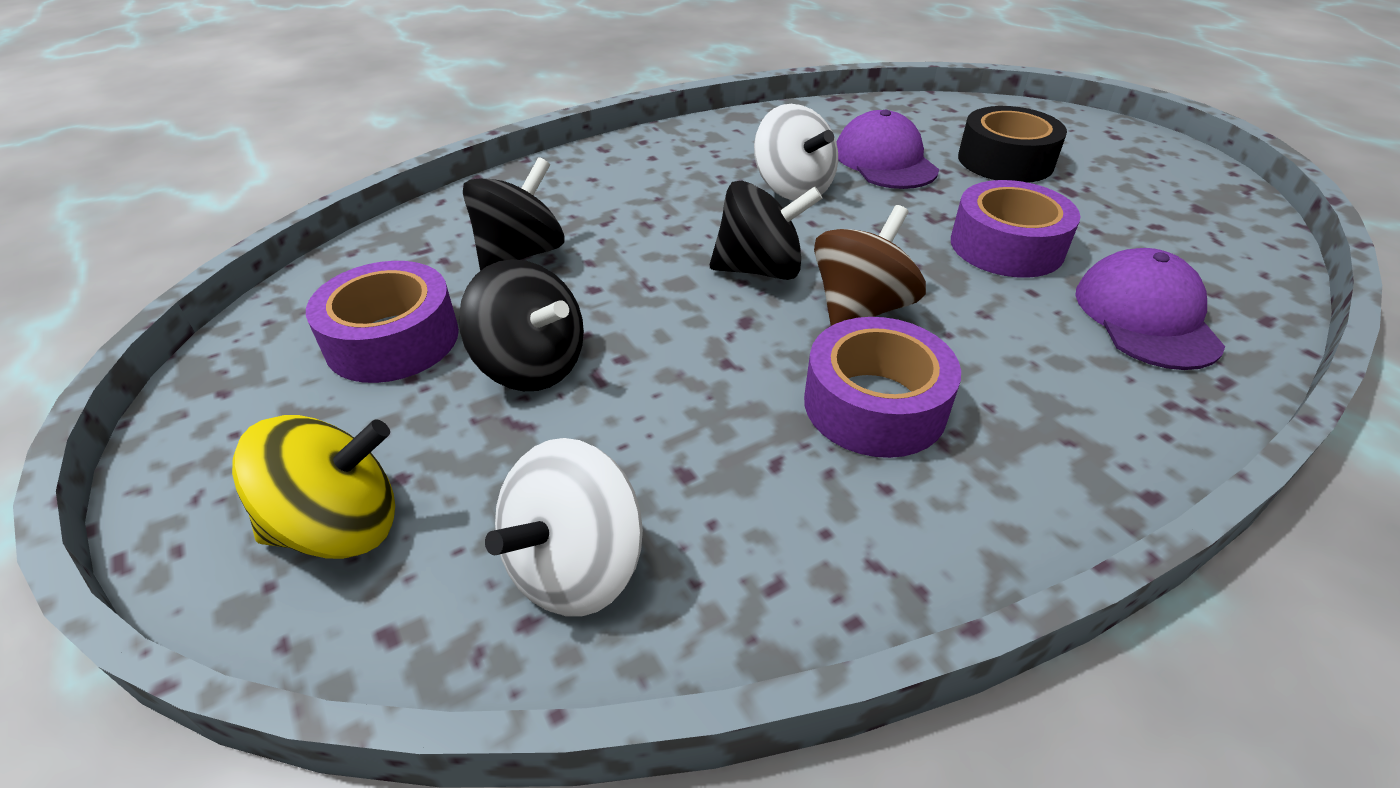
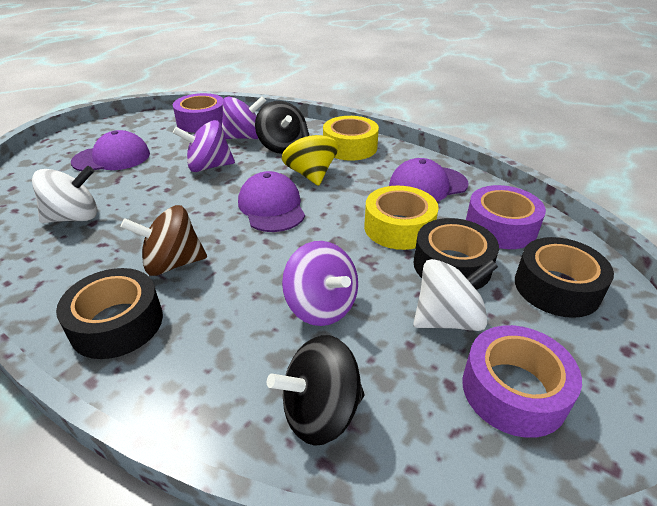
black spinning top: [459,259,584,391] [463,157,564,271] [710,181,822,280] = 3 -> [255,101,306,154] [267,335,365,446] = 2
black tape: [958,106,1067,183] = 1 -> [56,268,163,359] [414,218,499,290] [515,237,614,318] = 3
purple cap: [836,110,939,189] [1075,248,1225,370] = 2 -> [71,130,150,171] [238,171,305,232] [389,158,469,201] = 3
purple spinning top: none = 0 -> [173,120,235,172] [222,96,266,139] [282,241,358,326] = 3
yellow tape: none = 0 -> [323,116,379,161] [364,186,439,250] = 2

